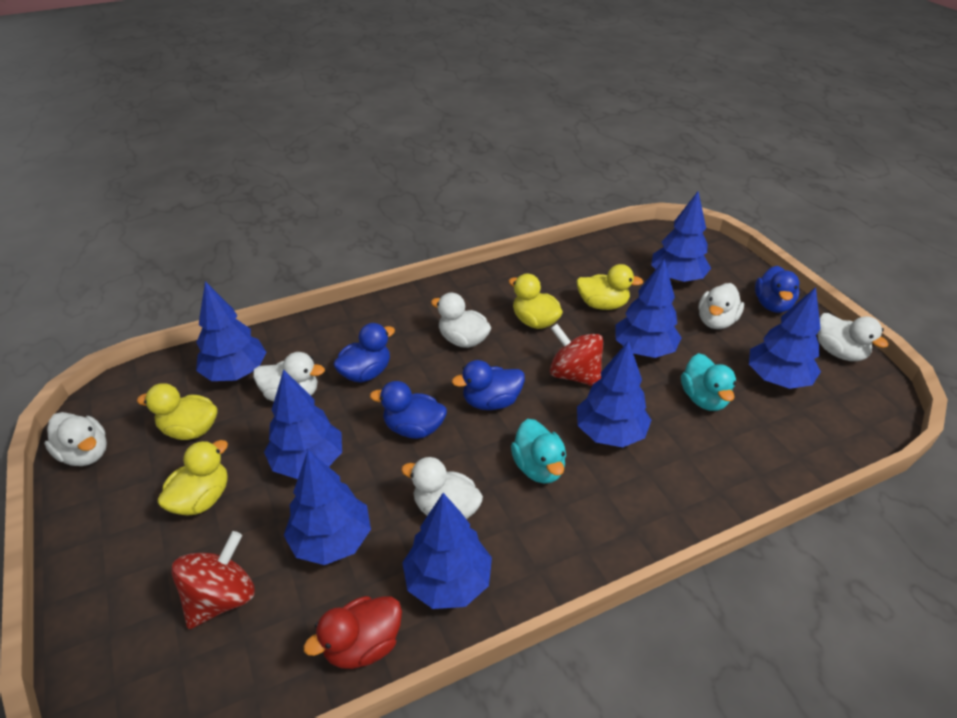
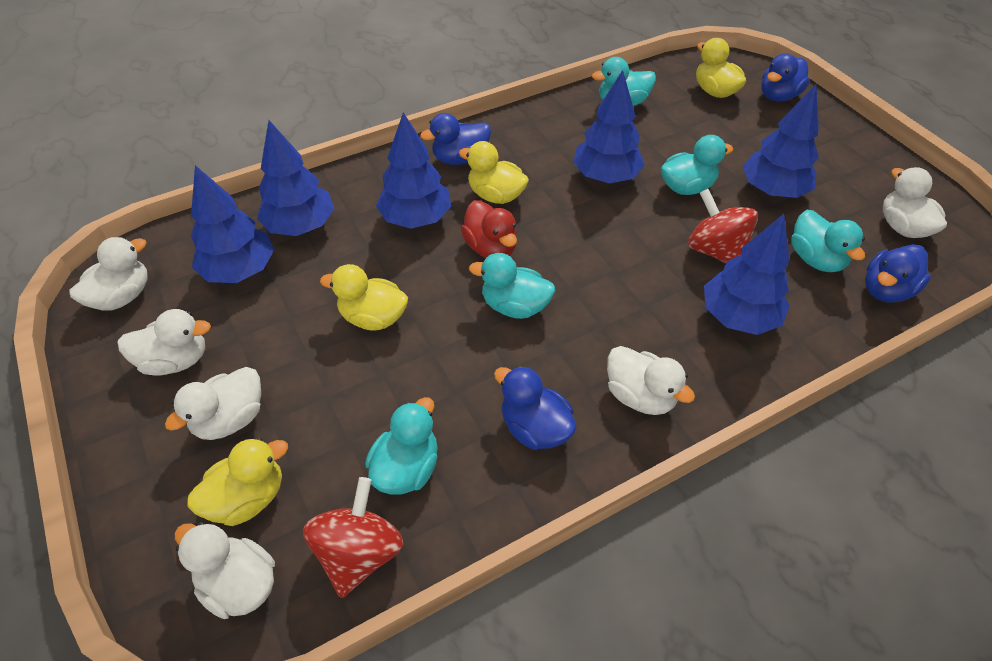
blue tree: [196,281,267,381] [264,369,342,479] [284,450,371,565] [402,493,492,609] [577,340,651,447] [615,259,682,358] [651,192,711,282] [749,287,821,389] = 8 -> [191,165,274,283] [257,120,334,236] [376,112,451,229] [573,70,645,183] [704,214,790,335] [743,85,819,198] = 6
turquoise duck: [511,419,566,484] [681,353,736,411] = 2 -> [365,397,438,494] [469,253,555,319] [592,57,656,106] [661,135,734,195] [791,210,865,272] = 5

